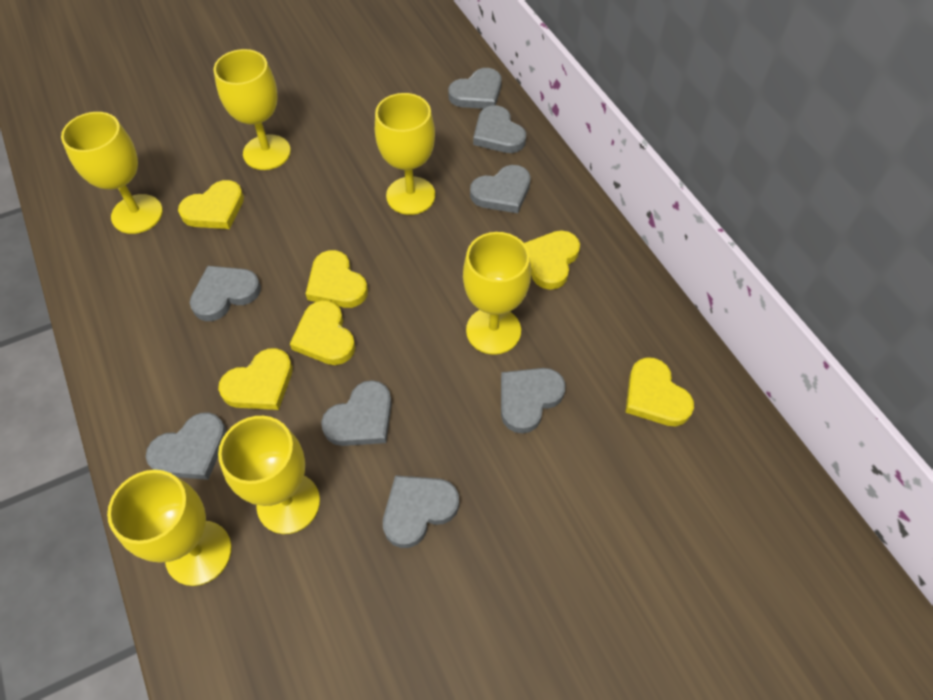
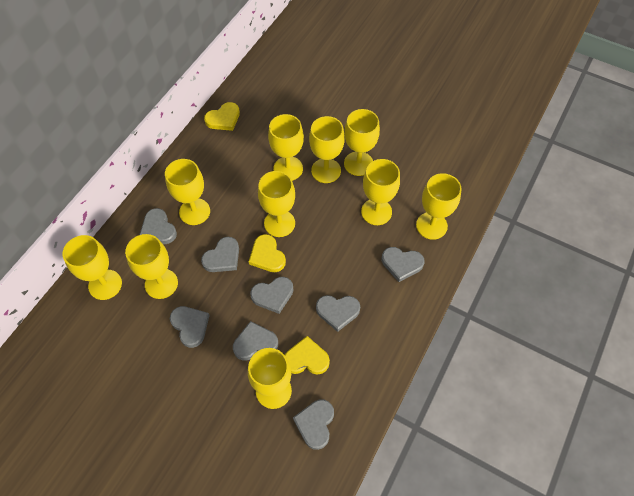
yellow goblet: [61,112,163,234] [107,470,232,586] [213,49,291,170] [218,416,320,534] [375,93,435,215] [463,232,531,355] = 6 -> [63,235,122,300] [125,234,178,299] [165,159,210,225] [248,348,292,409] [258,171,295,237] [268,114,304,181] [309,116,345,183] [344,109,380,176] [361,159,400,225] [416,173,462,240] = 10
yellow heart: [178,180,244,229] [218,348,293,410] [290,300,355,365] [306,250,368,308] [524,230,580,290] [625,357,694,426] = 6 -> [204,102,240,131] [249,234,286,272] [285,336,330,375] = 3

